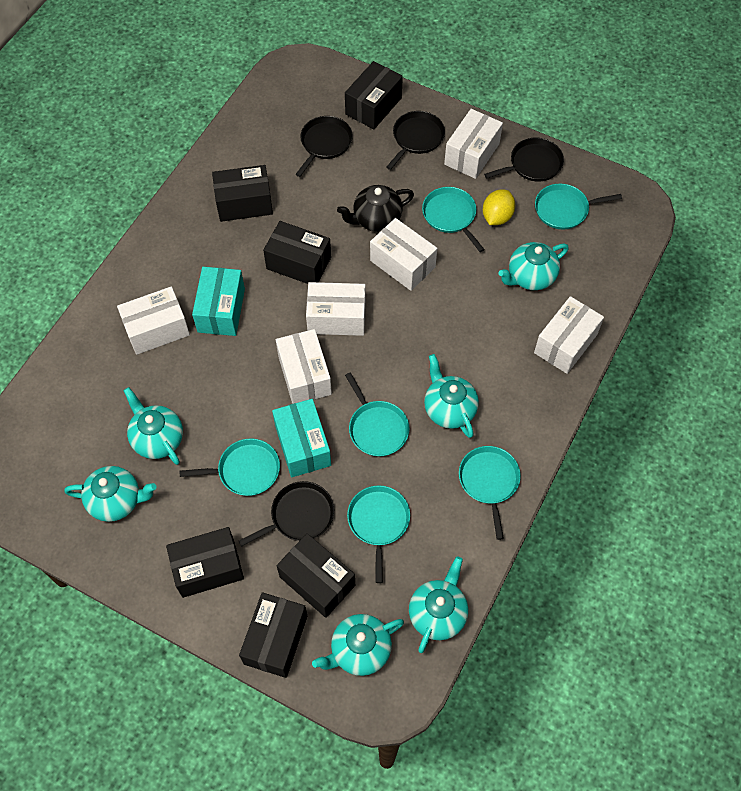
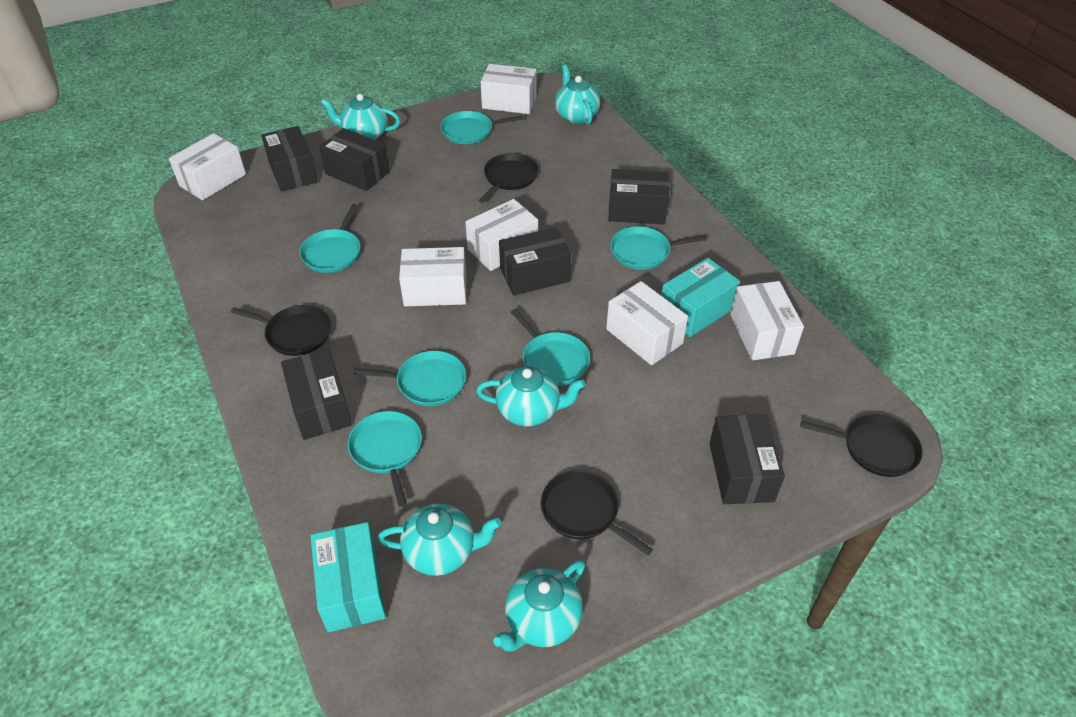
black teapot: [337,185,414,232] = 1 -> none = 0
turquoise teapot: [64,466,157,522] [123,387,183,465] [312,614,404,676] [409,556,468,653] [424,354,479,438] [499,242,569,290] = 6 -> [321,94,400,140] [378,504,501,576] [476,366,586,426] [493,560,585,652] [555,65,600,124] = 5
yellow lemon: [483,190,515,225] = 1 -> none = 0

